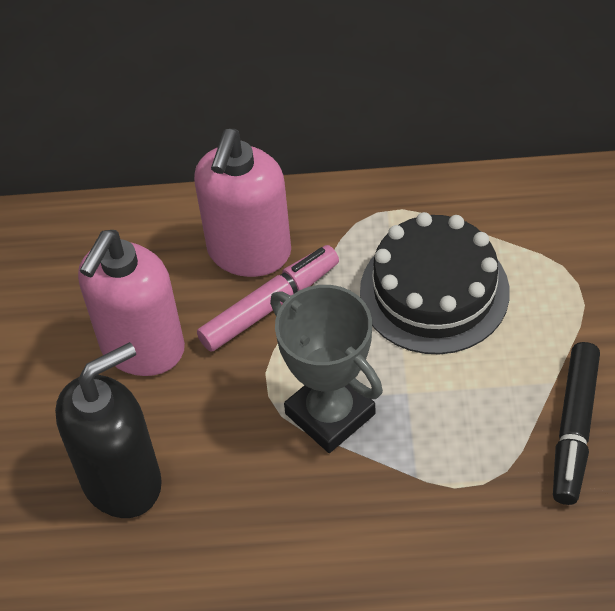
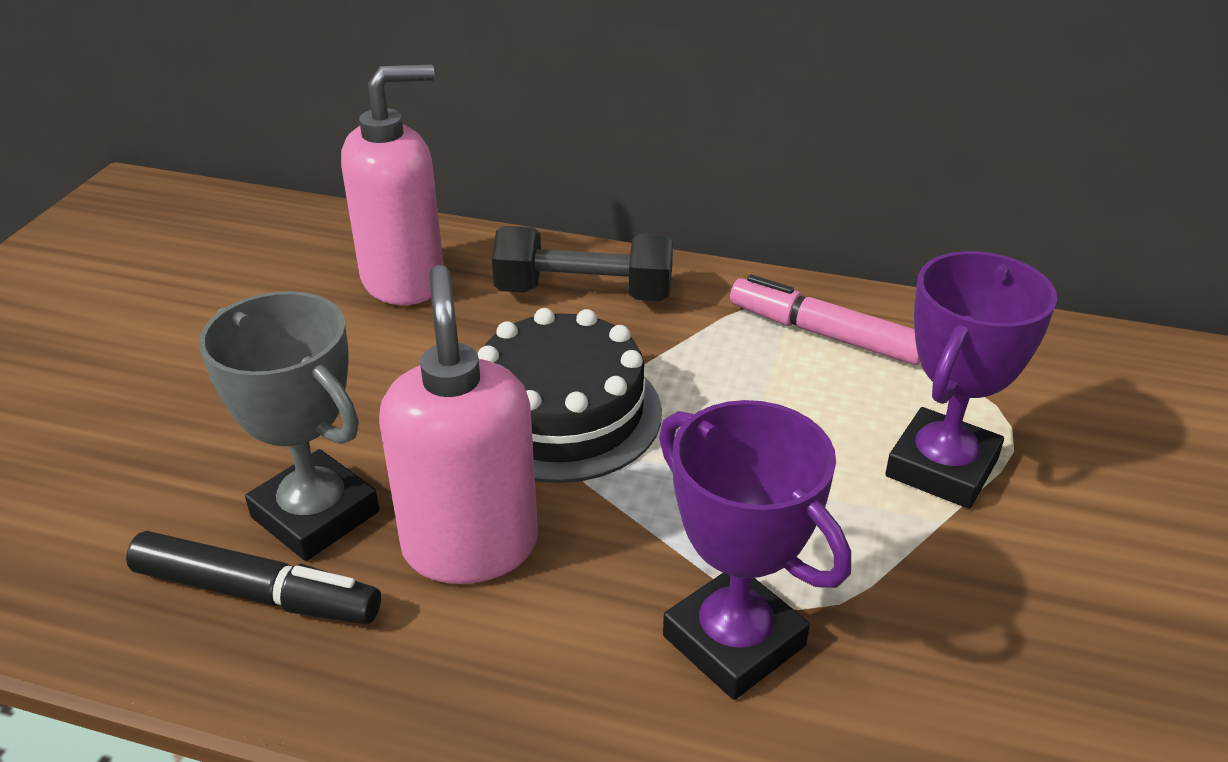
black dumbbell: none = 0 -> [492,226,673,301] = 1
black soap dispenser: [55,342,162,518] = 1 -> none = 0
purple trophy: none = 0 -> [659,400,851,700] [885,251,1057,509] = 2

